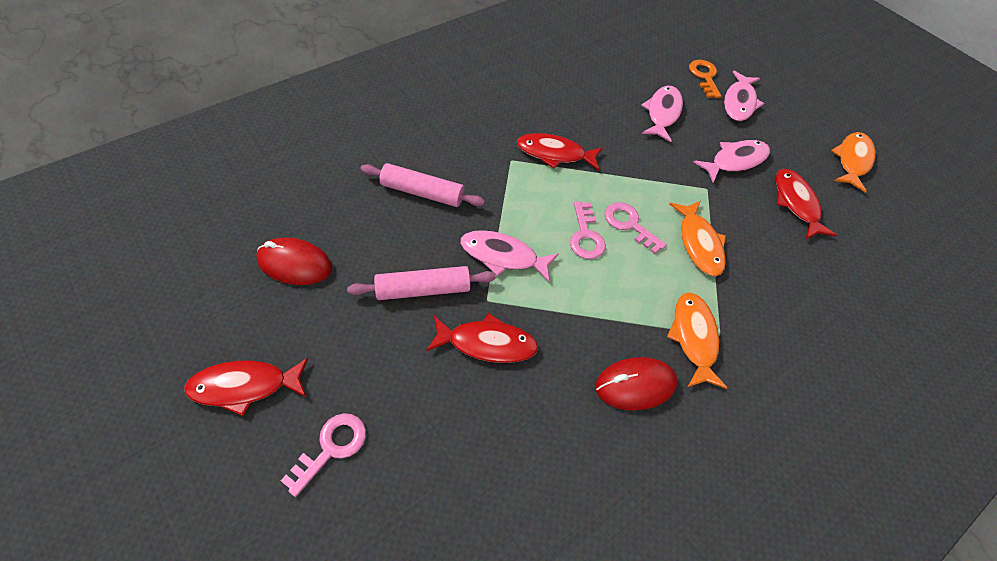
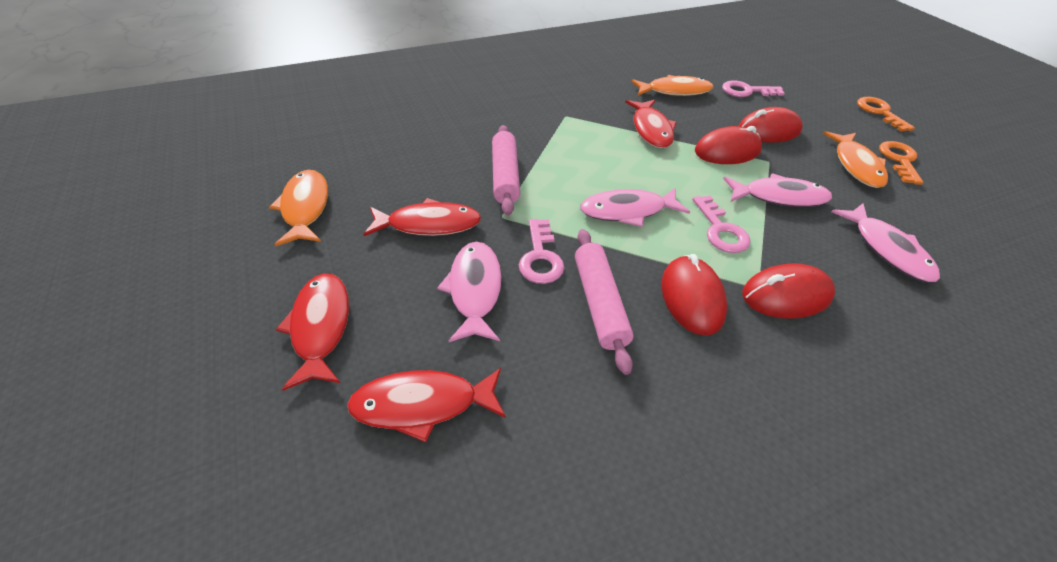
orange key: [689,60,721,98] = 1 -> [857,97,915,132] [879,141,923,185] = 2
red mouse: [256,237,332,285] [595,357,678,410] = 2 -> [661,254,727,336] [695,126,762,164] [738,107,803,142] [742,263,835,319] = 4

